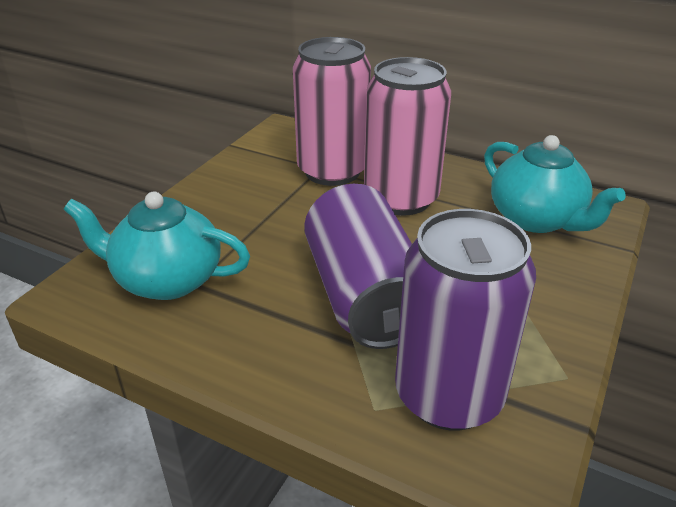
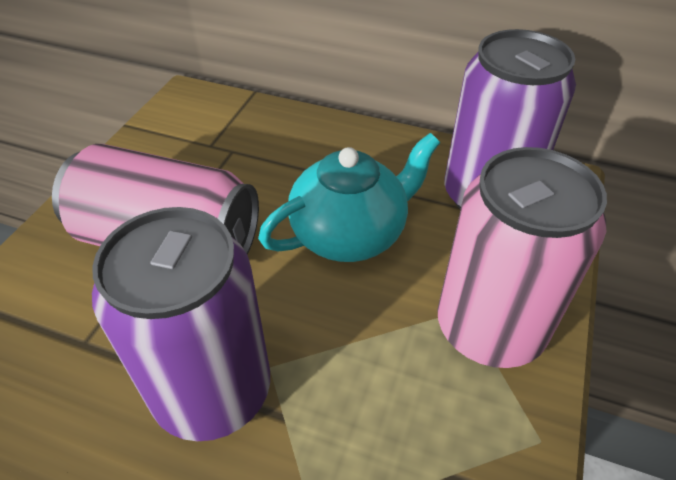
turquoise teapot: [63,191,250,300] [484,135,626,233] = 2 -> [258,133,440,262] = 1

